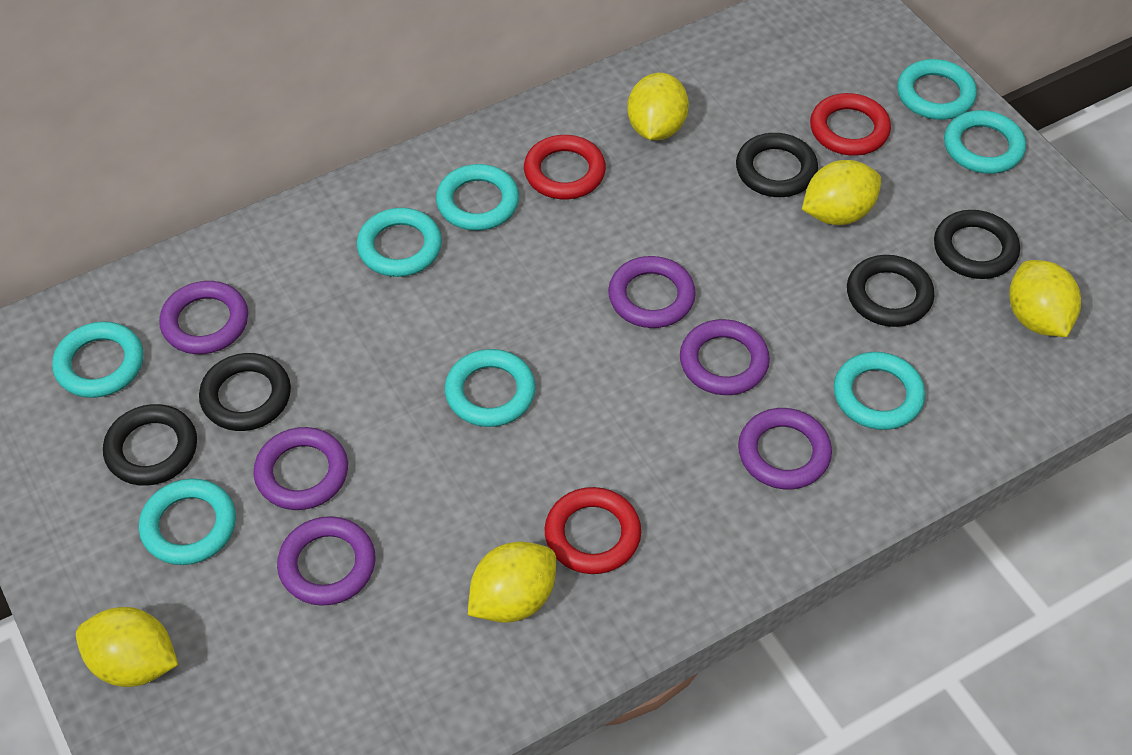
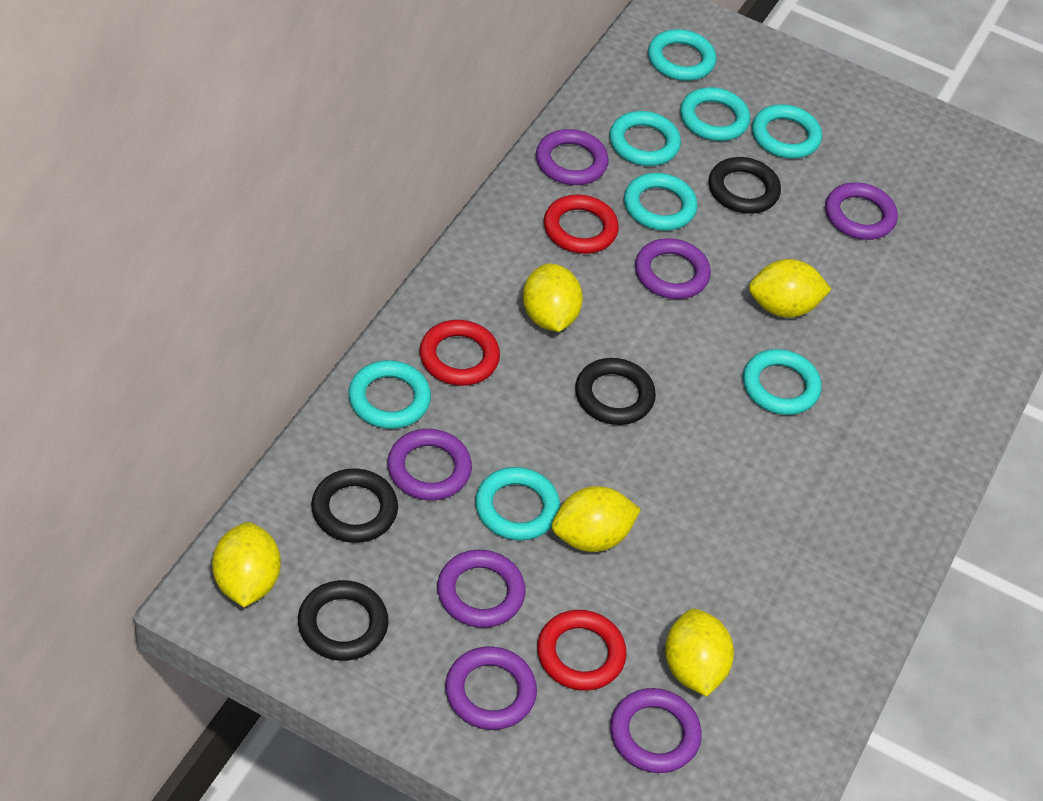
black ring: [103,404,197,486] [199,353,291,431] [736,133,818,197] [847,255,934,327] [934,210,1020,279] = 5 -> [298,580,388,661] [311,468,398,543] [575,358,656,425] [709,157,781,214] = 4
purple ring: [159,281,248,354] [253,427,348,510] [277,516,375,606] [608,256,696,328] [680,319,770,395] [738,408,832,489] = 6 -> [387,429,472,500] [437,550,525,628] [445,646,537,730] [536,129,609,185] [610,688,702,773] [635,238,711,299] [825,182,898,240] = 7

